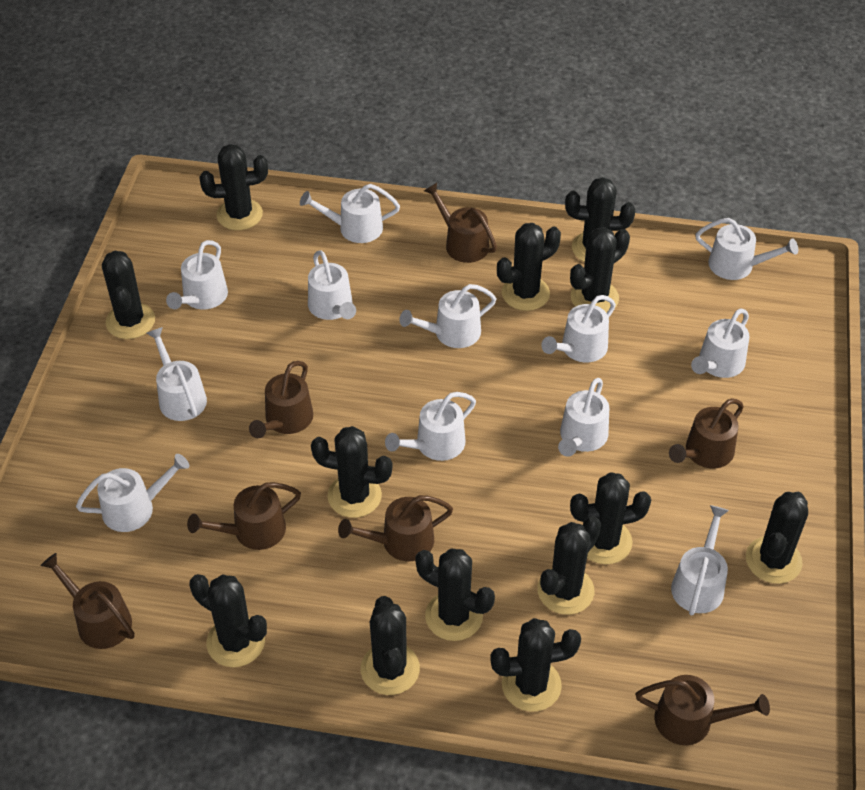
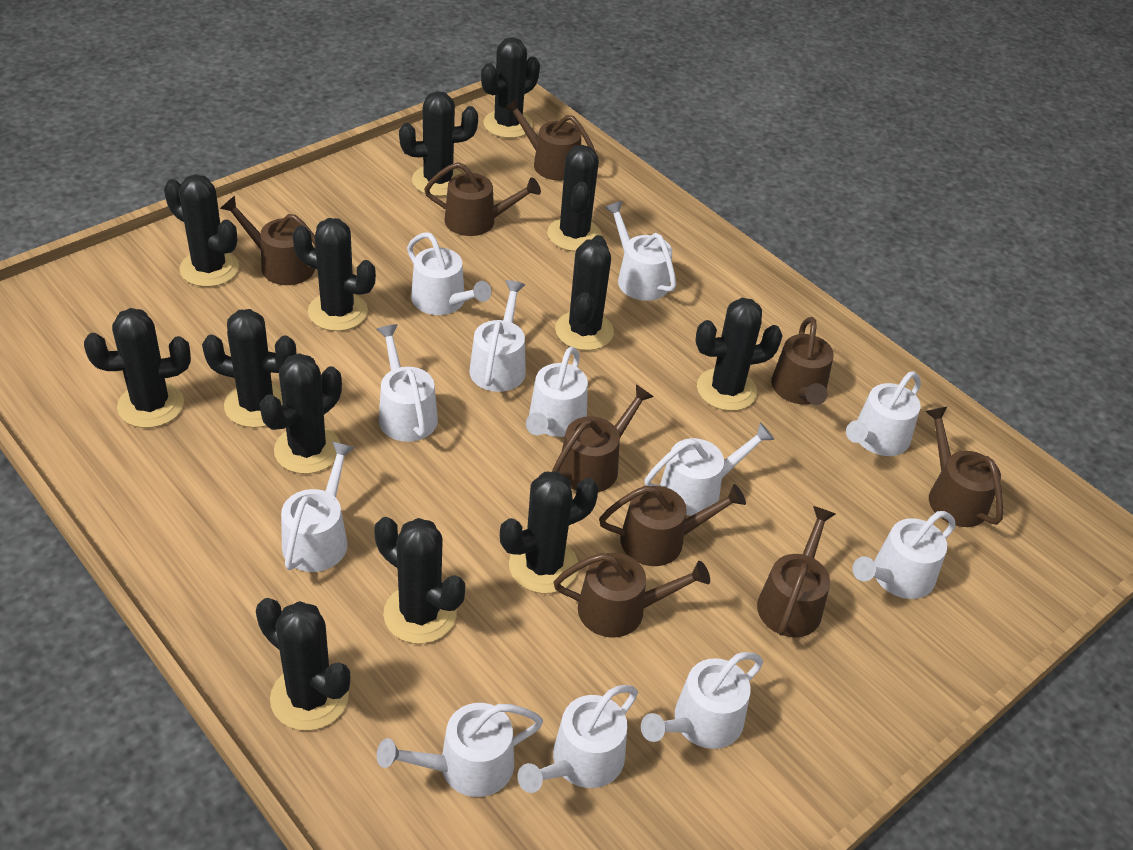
brown watering can: [40,553,134,649] [187,482,301,550] [249,361,313,438] [338,495,453,561] [424,183,497,263] [636,675,770,745] [669,398,744,468] = 7 -> [220,196,315,285] [424,162,541,236] [503,98,596,181] [552,384,654,492] [554,553,710,638] [599,484,746,566] [757,506,836,637] [771,317,834,405] [925,407,1003,527] = 9

